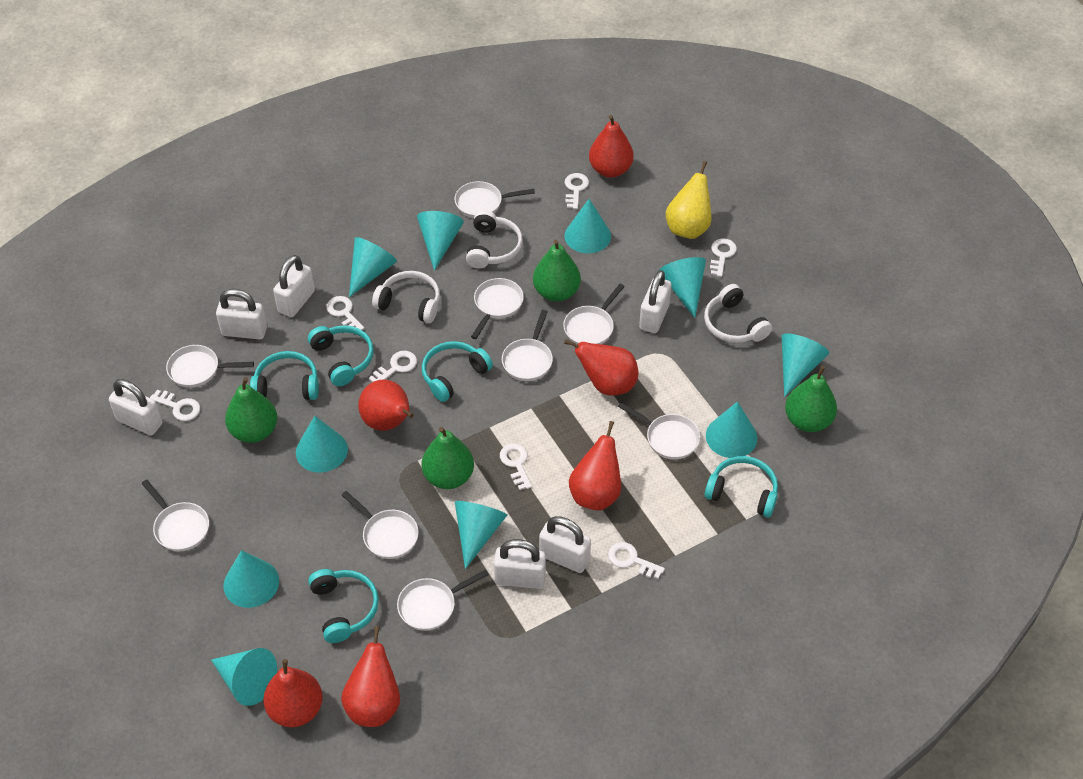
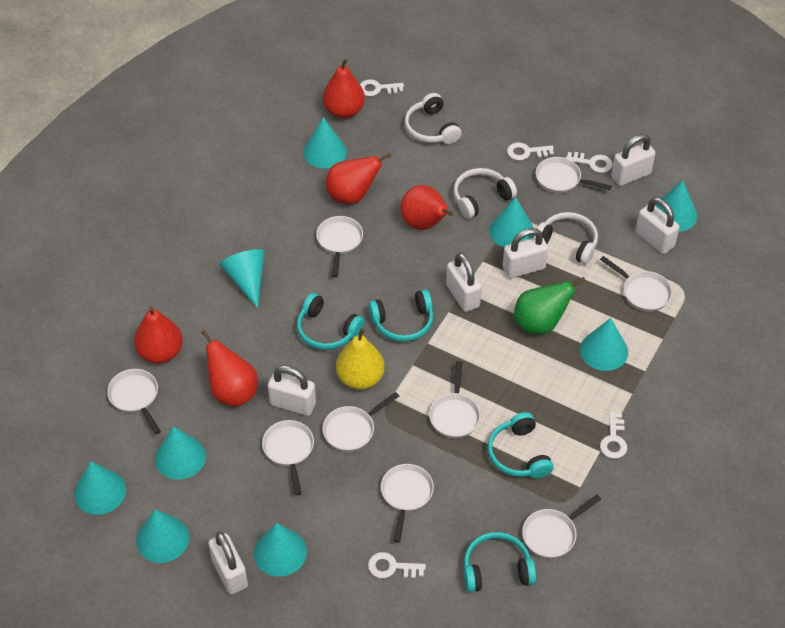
green pear: [225,377,277,443] [422,427,474,489] [533,239,581,302] [785,366,837,432] = 4 -> [514,277,585,334] = 1
red pear: [263,659,323,727] [341,626,400,727] [358,379,414,431] [564,339,638,395] [569,421,621,510] [589,115,634,178] = 6 -> [134,306,183,364] [201,330,258,407] [323,59,365,119] [326,153,391,204] [400,185,453,230] = 5
turquoise cone: [211,648,277,706] [224,550,279,608] [296,416,348,472] [349,237,397,297] [417,211,464,271] [455,501,507,569] [565,199,611,253] [659,257,706,318] [706,401,757,458] [781,334,829,397] = 10 -> [74,461,126,515] [136,509,189,563] [155,426,206,480] [220,249,265,308] [254,523,307,577] [303,117,347,168] [489,197,534,247] [580,318,628,371] [655,180,697,232] = 9
turquoise headphones: [250,351,319,400] [308,325,374,386] [308,569,379,643] [422,341,493,402] [705,456,778,518] = 5 -> [297,293,365,350] [368,290,433,342] [464,532,536,592] [487,412,553,478] = 4
white key: [150,390,200,421] [326,296,364,330] [369,351,417,382] [500,443,532,490] [565,173,589,209] [608,542,665,579] [710,238,737,277] = 7 -> [360,79,404,96] [368,552,426,578] [507,142,554,160] [566,152,613,173] [600,412,627,459] = 5

